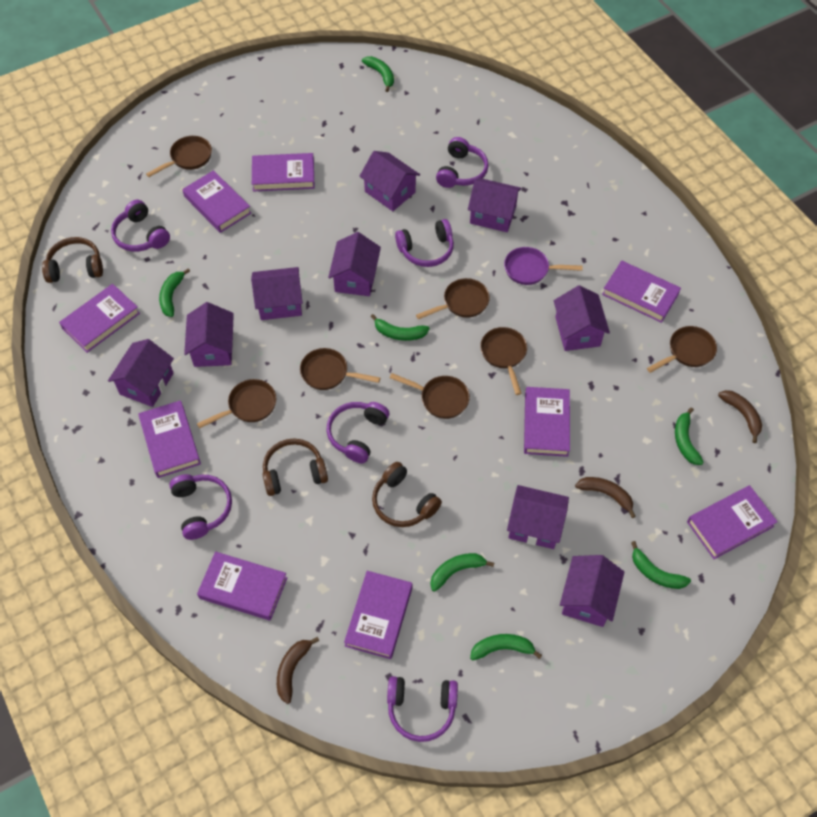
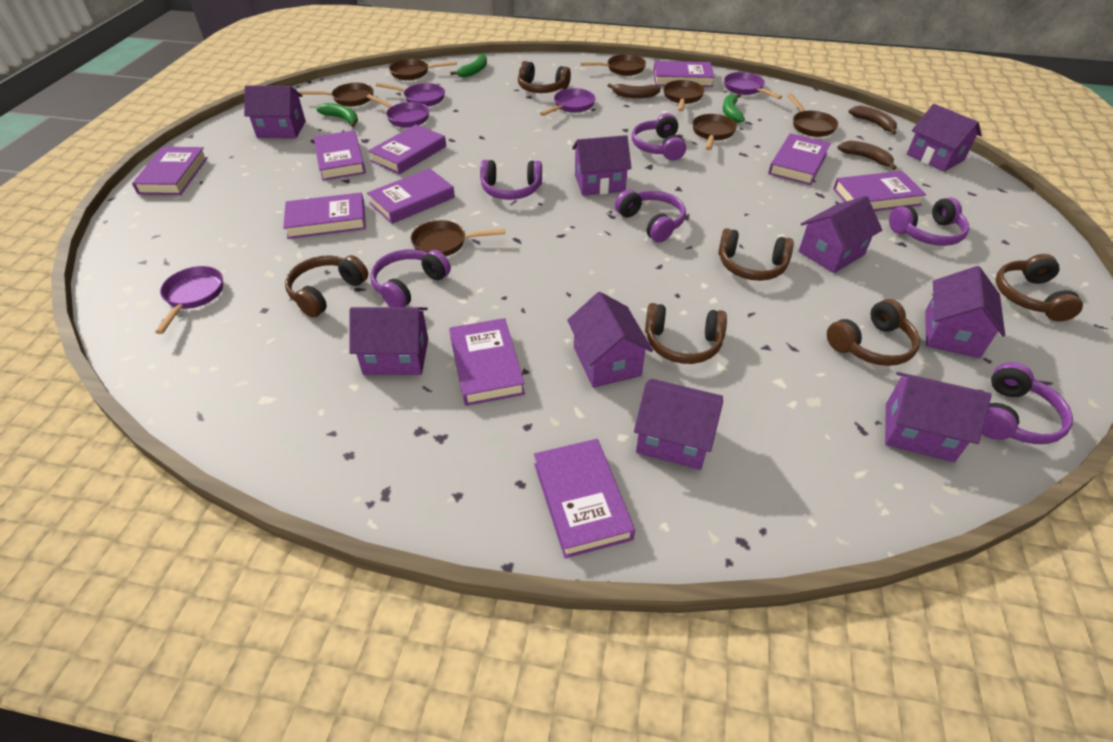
brown headphones: [42,237,103,283] [263,438,328,496] [372,462,442,527] = 3 -> [285,255,368,318] [518,61,571,93] [645,303,727,364] [718,228,794,281] [827,299,920,366] [996,254,1083,321] = 6
green banana: [159,268,190,317] [362,56,394,92] [371,314,429,341] [430,553,494,592] [470,634,542,661] [631,541,691,589] [675,407,704,465] = 7 -> [316,103,358,127] [450,54,487,77] [723,93,745,123] = 3
purple book: [59,284,140,353] [138,400,201,478] [182,170,251,233] [197,552,287,621] [252,153,315,192] [344,571,413,659] [524,387,570,457] [602,261,681,323] [687,485,778,559] = 9 -> [132,147,208,195] [283,192,366,239] [314,130,366,181] [367,168,455,224] [368,124,446,174] [449,318,525,406] [534,439,635,558] [653,61,715,87] [768,133,831,185] [833,171,926,211] = 10
purple pan: [504,247,583,285] = 1 -> [155,266,223,334] [367,94,429,128] [376,82,445,107] [540,88,595,116] [724,72,782,99] = 5

